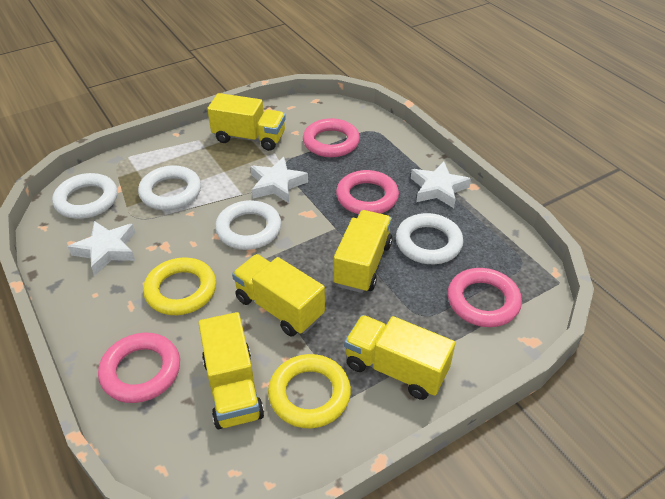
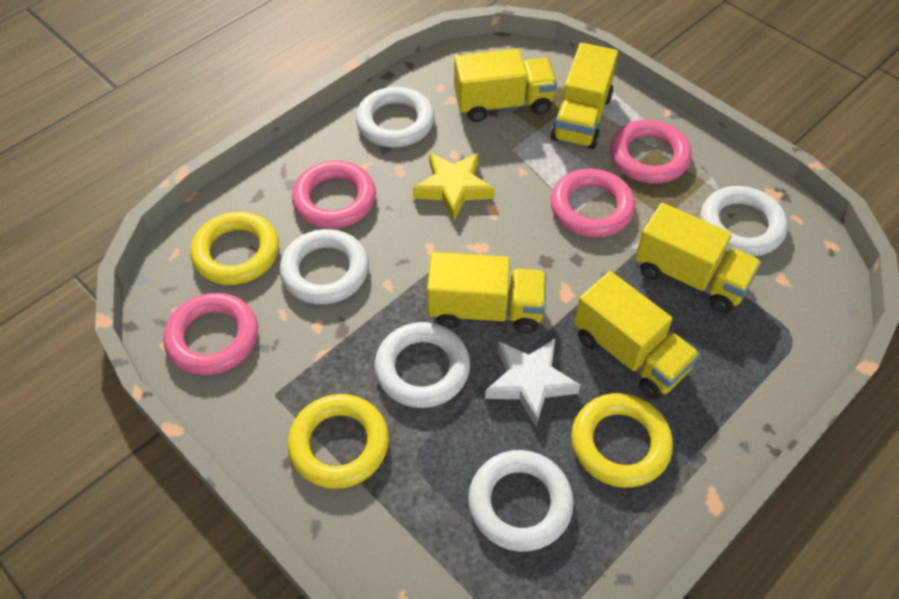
white ring: [52,173,118,219] [138,166,201,210] [215,200,281,250] [396,213,463,264] = 4 -> [279,229,369,304] [356,87,434,148] [374,322,470,408] [468,450,574,552] [700,186,788,257] = 5
white star: [68,221,135,276] [250,157,308,203] [411,161,471,208] = 3 -> [485,339,581,427] = 1
yellow ring: [143,257,216,315] [268,354,351,428] = 2 -> [190,212,279,285] [288,394,389,489] [571,393,673,488] = 3
yellow star: none = 0 -> [413,153,495,221] = 1

